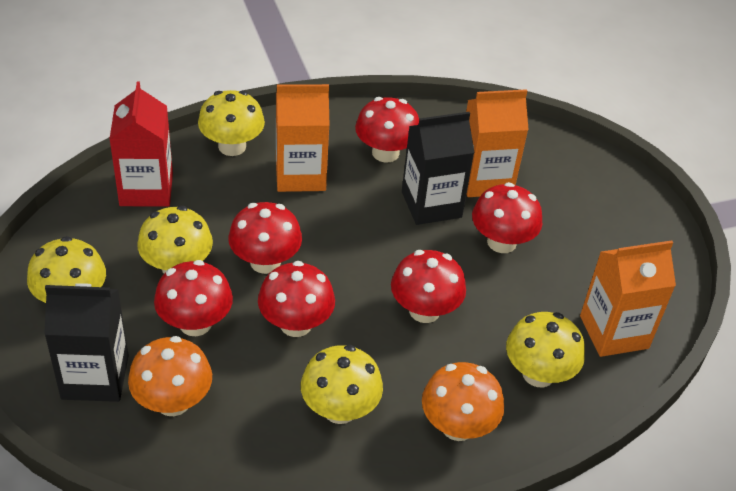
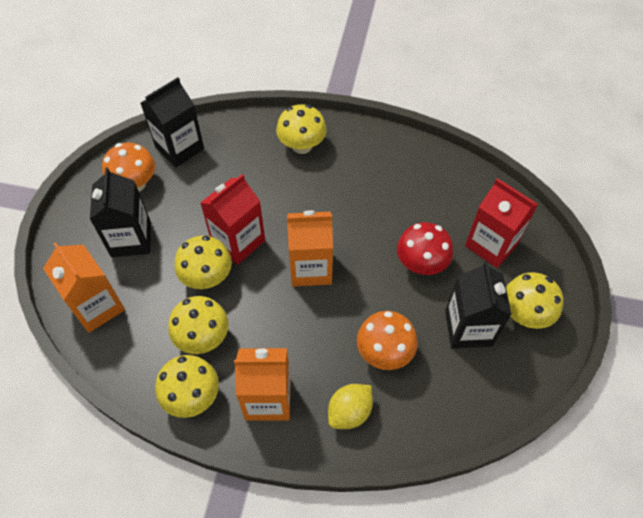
black carton: [44,283,129,402] [402,112,475,225] = 2 -> [90,167,151,257] [141,77,204,167] [445,261,512,348] = 3
red carton: [110,82,173,206] = 1 -> [201,174,265,265] [465,179,538,268] = 2
red mushroom: [154,260,233,336] [228,202,302,274] [258,261,335,337] [355,97,419,162] [391,250,466,323] [472,182,542,253] = 6 -> [397,222,453,275] = 1
yellow lemon: none = 0 -> [328,384,373,429] = 1

